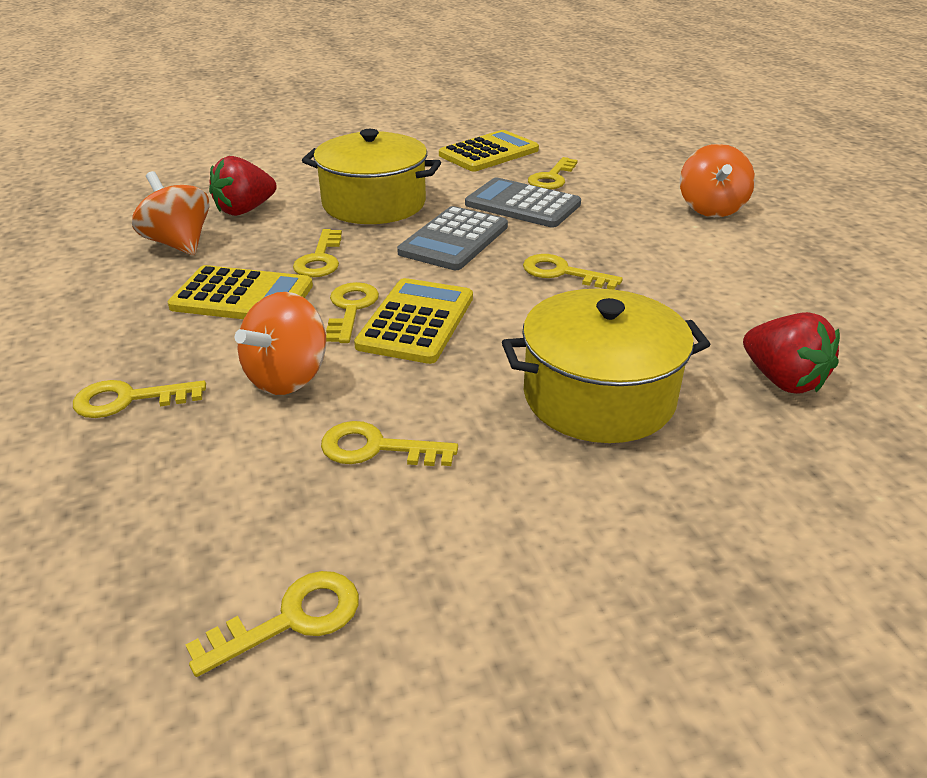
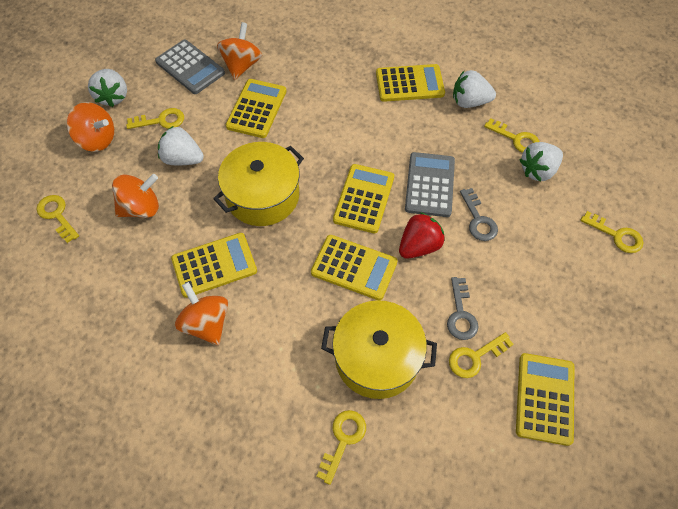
grey key: none = 0 -> [447,277,479,340] [460,188,498,241] = 2
orange spinning top: [132,171,209,255] [235,292,326,395] [680,144,755,217] = 3 -> [67,102,114,152] [112,174,159,218] [175,282,228,345] [217,22,262,80] = 4
red strawberry: [209,156,277,216] [743,312,840,394] = 2 -> [399,212,445,259] = 1
white strawberry: none = 0 -> [88,69,127,107] [158,126,204,165] [453,70,496,108] [520,142,563,181] = 4
yellow calculator: [168,265,313,319] [354,278,473,364] [439,130,539,172] = 3 -> [171,233,257,298] [226,79,286,138] [311,235,398,300] [333,164,394,233] [376,64,445,102] [516,353,574,446] = 6
yellow key: [73,380,206,418] [186,571,359,677] [293,229,342,277] [321,421,458,466] [326,282,379,343] [523,254,623,290] [528,157,578,190] = 7 -> [37,195,79,243] [126,108,184,129] [316,410,366,485] [449,332,514,378] [484,118,539,153] [580,211,643,253] = 6

